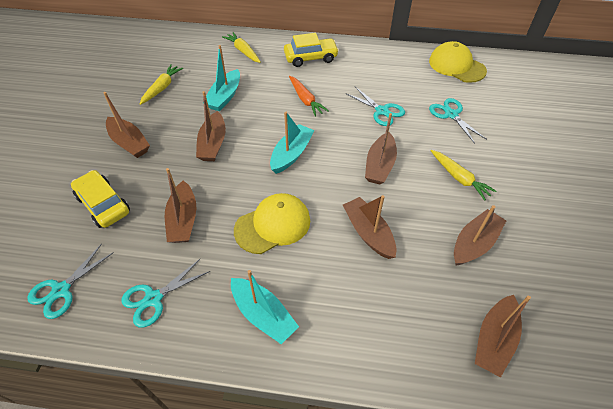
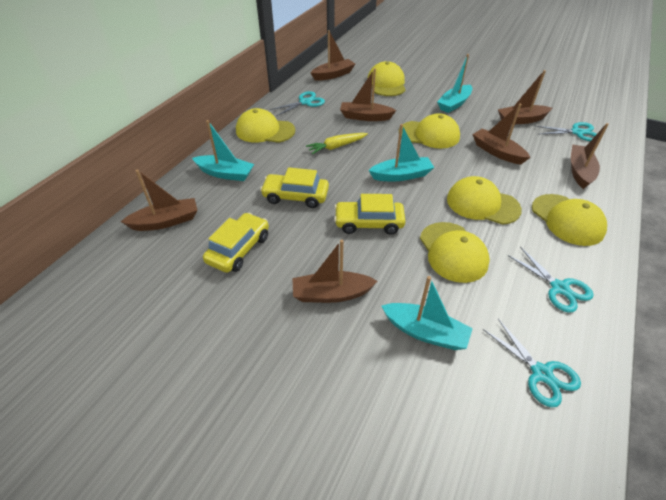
orange carrot: [289,76,329,117] = 1 -> none = 0
turquoise boat: [203,45,240,111] [231,270,299,344] [270,112,314,174] = 3 -> [192,120,254,181] [368,124,434,181] [381,276,473,350] [437,54,472,113] = 4
yellow cap: [234,193,310,254] [429,41,487,83] = 2 -> [236,108,295,143] [367,61,406,96] [399,113,460,149] [420,222,490,283] [447,176,522,225] [532,194,607,246] = 6
yellow car: [71,170,130,228] [284,33,339,67] = 2 -> [203,213,269,273] [260,167,329,208] [334,194,405,235] = 3
yellow carrot: [140,64,183,105] [222,32,261,63] [431,150,496,201] = 3 -> [306,133,368,154] = 1

